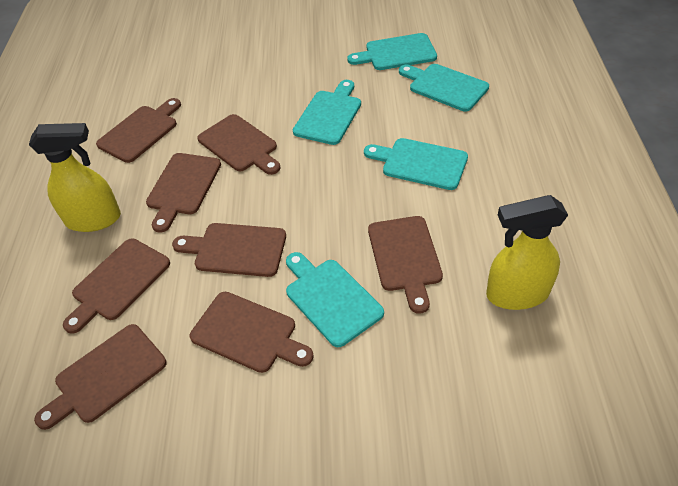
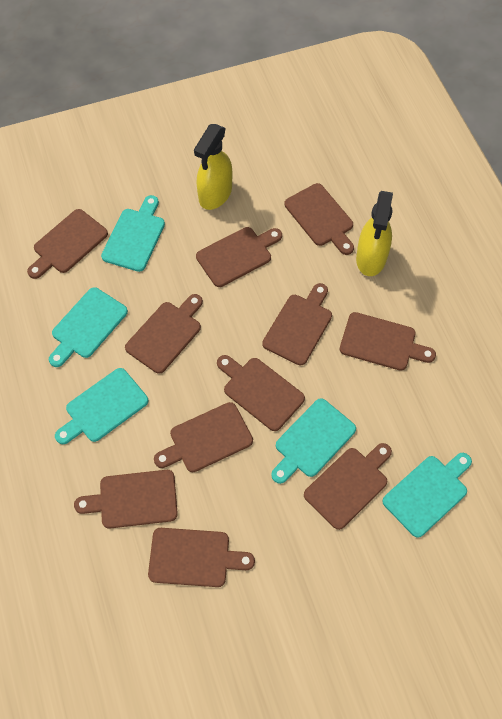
brown cutting board: [34,324,167,430] [63,238,170,334] [96,98,181,163] [146,153,221,233] [172,223,286,277] [190,292,314,373] [197,114,280,175] [368,216,443,314] = 8 -> [27,209,108,279] [74,470,178,529] [125,294,203,374] [148,528,255,587] [154,402,253,472] [196,227,282,287] [217,355,305,431] [262,283,332,365] [285,183,354,255] [304,443,392,530] [340,312,436,371] = 11

